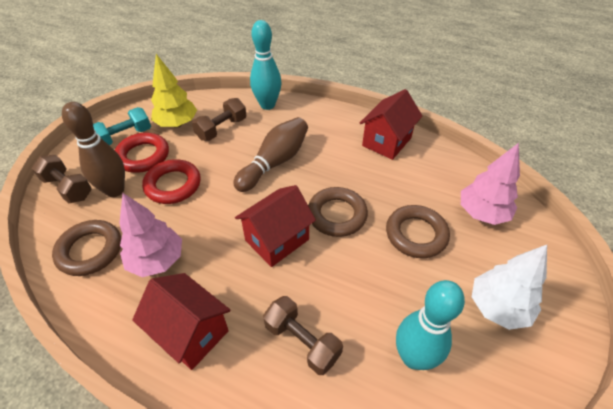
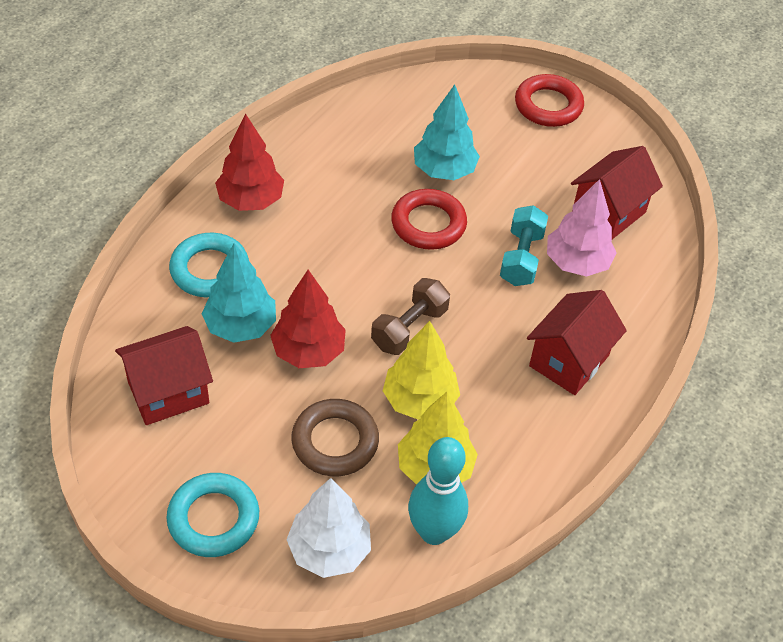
brown bowling pin: [62,102,125,197] [233,117,308,192] = 2 -> none = 0
brown dumbbell: [32,155,92,203] [192,98,246,141] [263,296,343,375] = 3 -> [371,278,450,355] = 1
brown ring: [52,220,121,276] [308,187,368,237] [386,205,450,258] = 3 -> [291,399,379,476] = 1
pink tree: [119,193,182,277] [461,143,520,225] = 2 -> [547,179,616,277] = 1
red tree: none = 0 -> [215,113,284,211] [270,270,346,368] = 2
turquoise bowling pin: [250,20,281,110] [396,280,465,370] = 2 -> [408,437,468,545] = 1
turquoise ring: none = 0 -> [166,473,259,557] [169,233,249,297] = 2
turquoise tree: none = 0 -> [202,243,276,343] [414,84,480,180] = 2
yellow tree: [151,54,197,128] = 1 -> [383,321,460,420] [398,392,478,485] = 2

